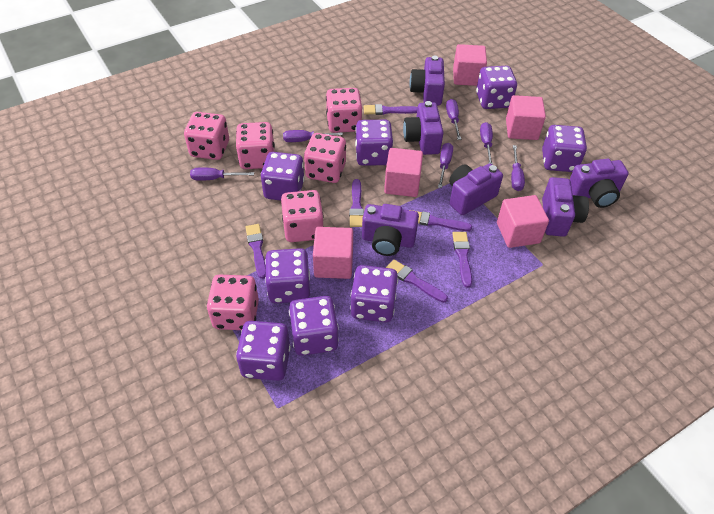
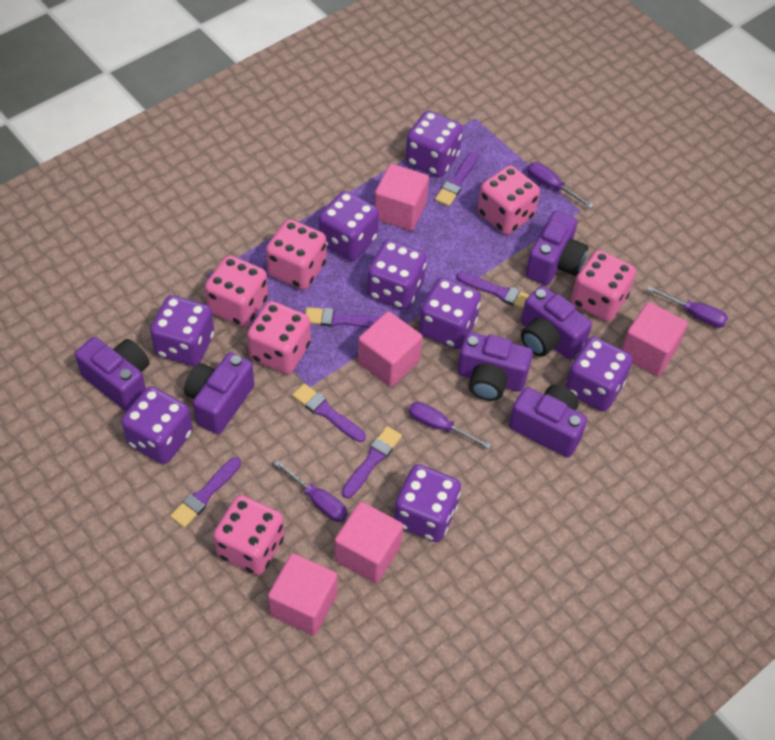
purple screwdriver: [190,167,254,180] [283,130,343,142] [438,143,453,188] [446,99,461,140] [480,122,493,165] [511,145,525,191] = 6 -> [274,460,348,522] [409,402,491,449] [527,162,594,209] [647,286,728,328] = 4

